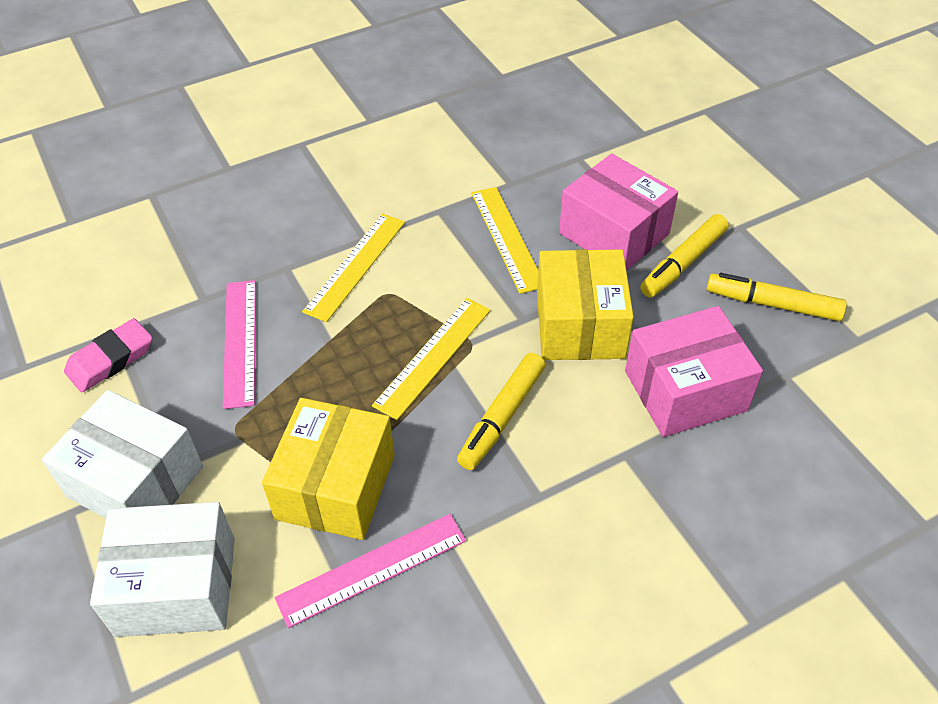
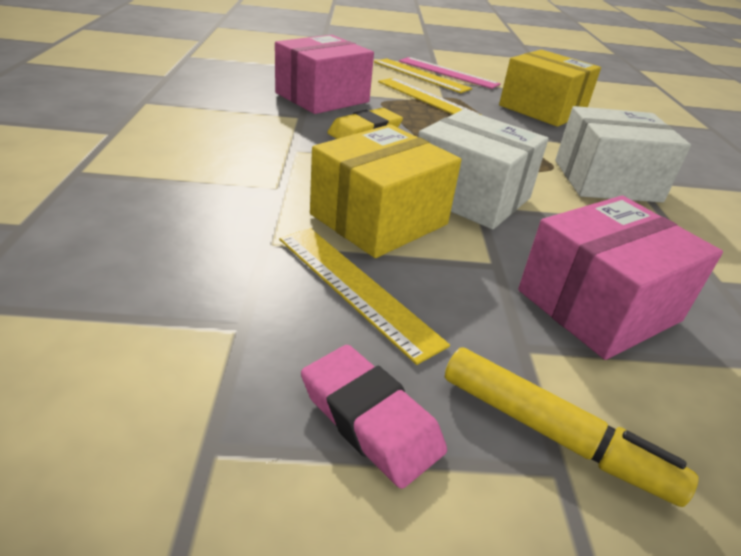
pink ruler: [223,280,256,409] [275,514,466,628] = 2 -> [399,57,501,89] = 1
yellow eraser: none = 0 -> [328,108,403,139] = 1
yellow marker: [457,353,545,470] [640,214,729,298] [707,273,847,321] = 3 -> [445,347,699,507] = 1

